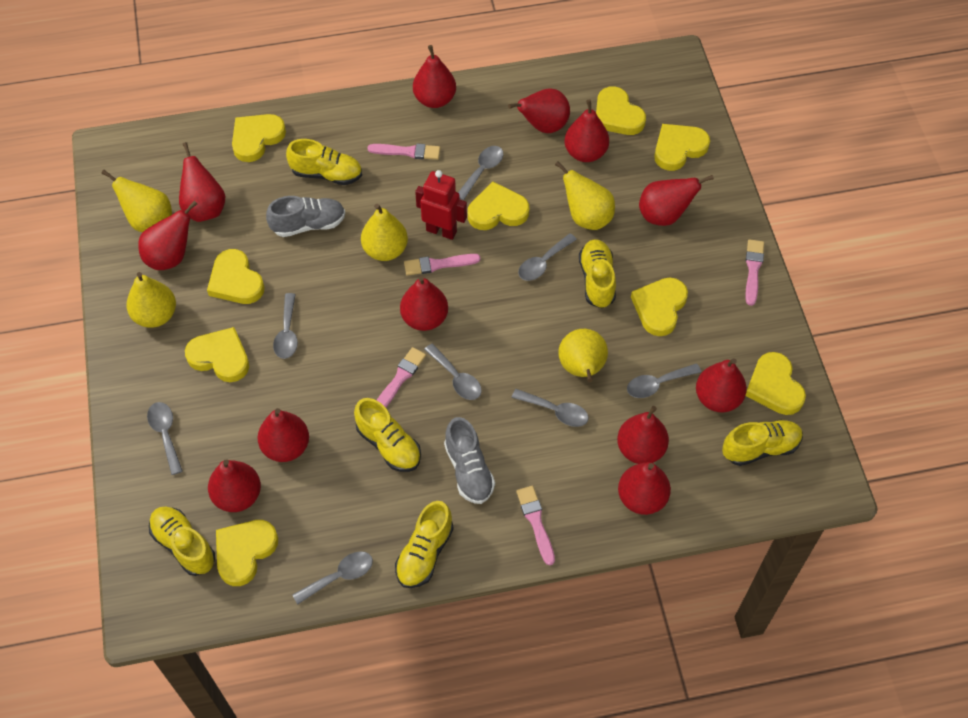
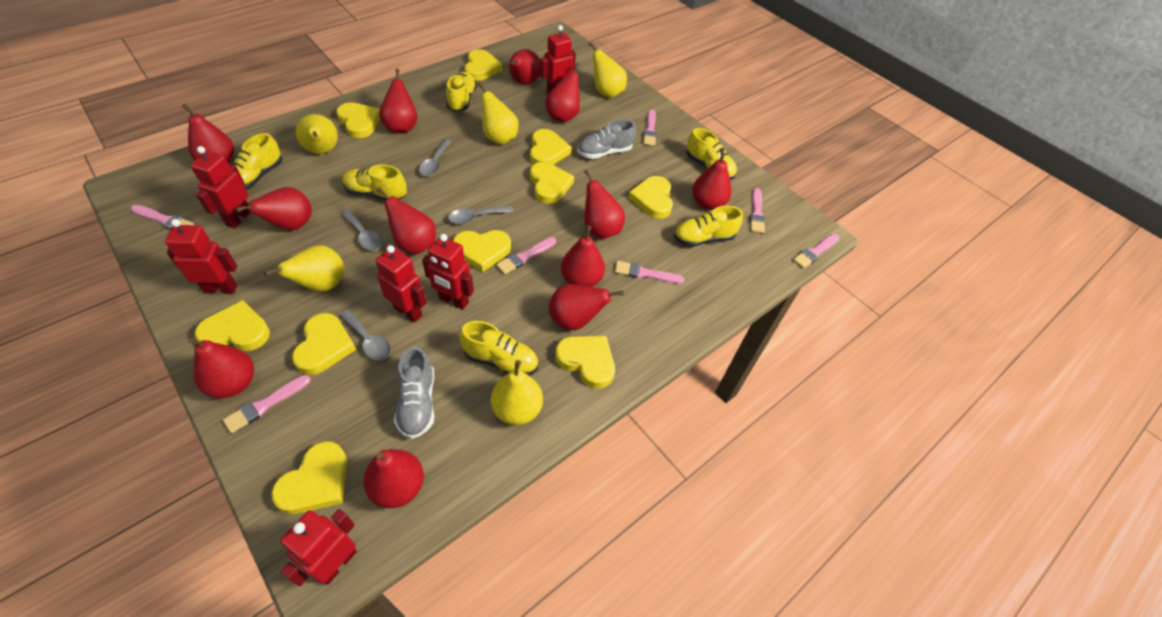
grey spoon: [147,402,183,475] [273,293,298,359] [293,551,373,605] [424,344,482,400] [458,146,503,200] [511,389,589,427] [518,233,577,281] [627,363,701,398] = 8 -> [340,309,391,361] [341,210,382,251] [419,139,452,176] [448,205,513,224] = 4
pink brush: [368,143,440,160] [377,347,426,408] [404,254,481,276] [516,486,555,566] [746,239,764,306] = 5 -> [131,205,194,230] [223,375,311,433] [496,237,556,275] [615,261,684,284] [643,110,657,146] [750,188,765,233] [793,234,839,269] = 7
red robot: [415,170,467,240] = 1 -> [165,219,237,294] [190,146,251,228] [280,509,357,586] [376,245,427,323] [422,234,474,310] [540,25,576,94] = 6
yellow heart: [185,327,249,382] [207,249,265,304] [216,520,278,586] [232,114,286,162] [468,182,529,230] [596,86,646,135] [631,278,688,336] [654,124,710,171] [746,352,806,415] = 9 -> [194,300,270,351] [271,441,347,514] [292,313,356,375] [336,102,380,138] [453,230,511,272] [465,49,502,81] [530,129,572,165] [530,162,574,204] [555,336,615,389] [628,176,673,219] = 10

